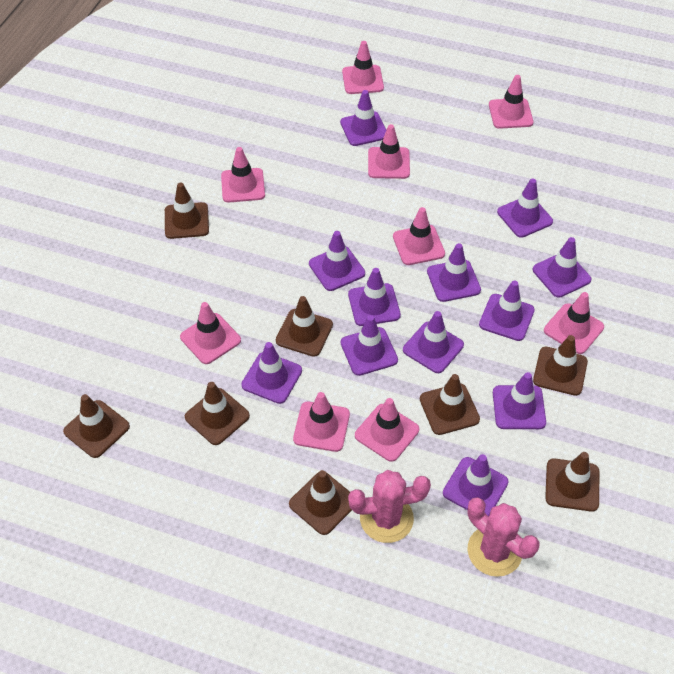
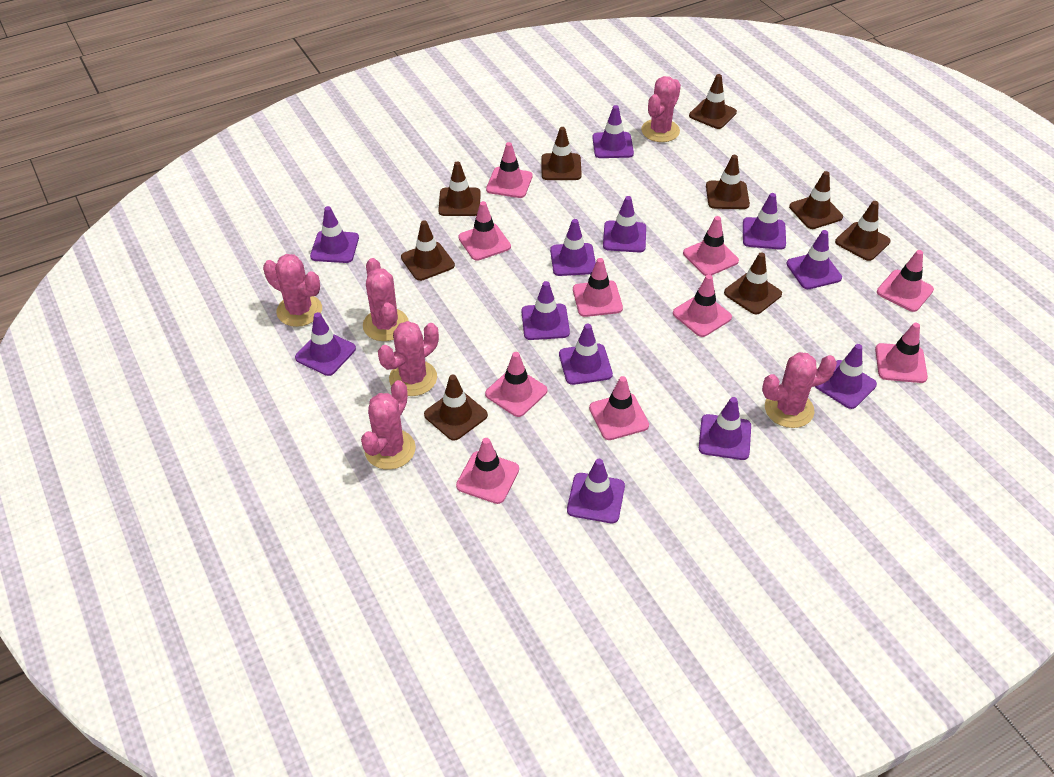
brown traffic cone: [63,394,130,458] [165,183,209,239] [185,382,250,445] [276,296,333,357] [289,470,352,535] [420,374,480,435] [533,335,588,396] [545,452,599,512] = 8 -> [401,220,455,281] [424,375,488,441] [438,161,481,216] [541,127,582,180] [689,74,737,129] [706,155,750,209] [724,252,782,314] [789,171,843,229] [835,201,891,261] = 9
pink cactus: [348,470,431,543] [467,497,540,577] = 2 -> [263,254,322,327] [361,380,416,470] [363,258,408,341] [378,321,439,396] [641,76,681,142] [762,352,837,428] = 6
pink traffic cone: [180,302,241,364] [221,147,265,202] [293,392,350,452] [342,41,384,94] [355,398,419,462] [368,124,410,179] [393,207,445,265] [489,75,533,129] [544,292,604,354] = 9 -> [456,438,519,504] [458,201,511,261] [485,352,547,417] [486,142,533,198] [573,258,623,317] [589,376,649,440] [673,274,732,337] [683,216,739,276] [875,323,928,383] [877,250,934,312] = 10

